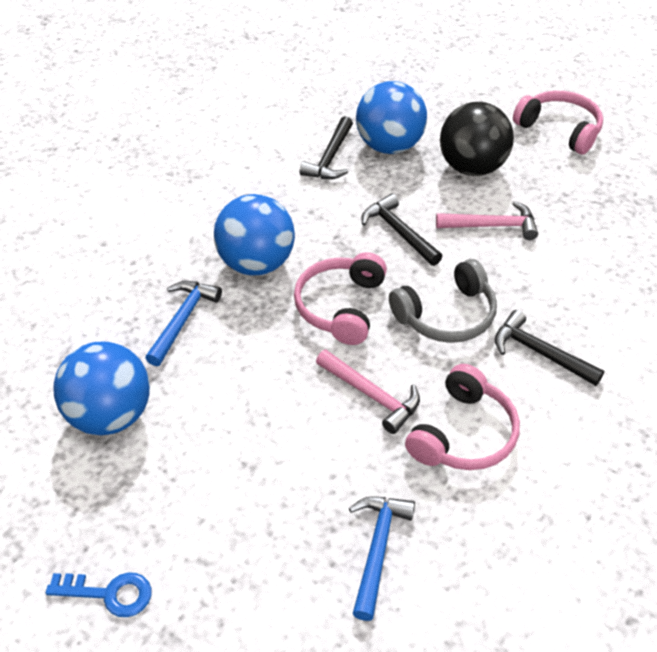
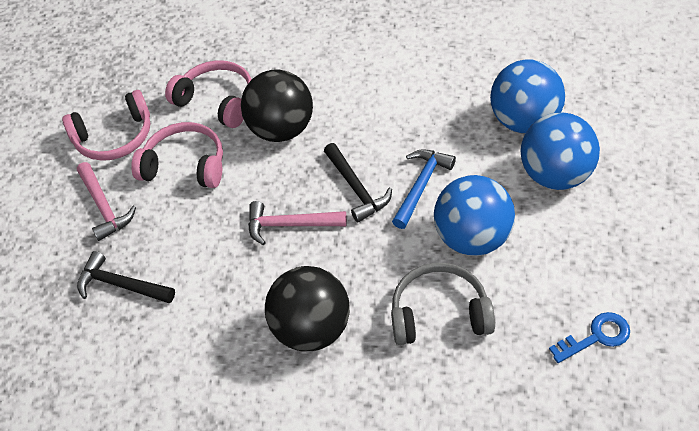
black ball: [440,102,514,176] = 1 -> [241,69,313,142] [265,266,350,351] = 2
black hammer: [299,116,353,179] [362,194,443,266] [495,310,604,386] = 3 -> [77,251,175,304] [324,143,392,223] = 2
blue hammer: [145,281,222,366] [349,497,415,621] = 2 -> [392,149,456,229] = 1

